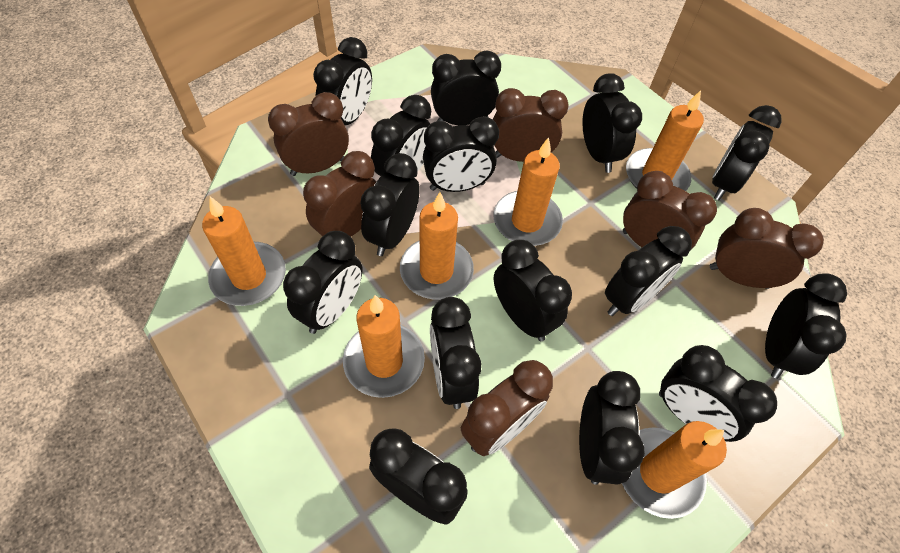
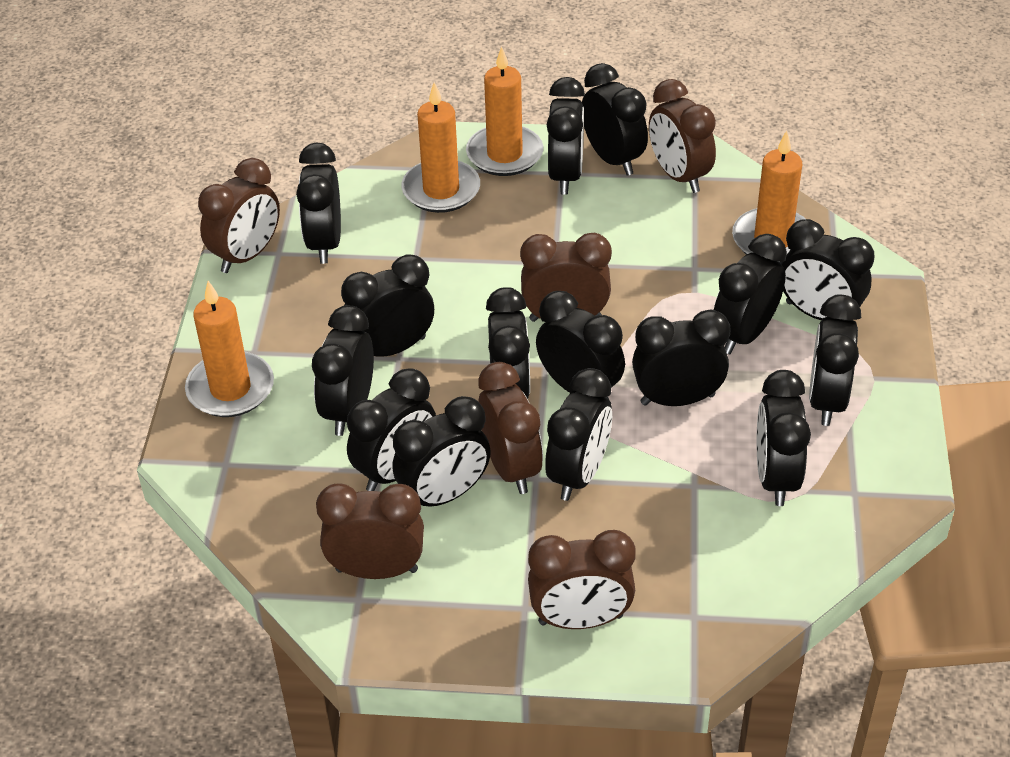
orange candle: [202,197,286,306] [343,295,425,398] [400,192,474,300] [493,137,563,246] [622,421,727,519] [626,90,704,191] = 6 -> [185,281,274,417] [401,82,480,213] [466,47,543,176] [732,131,806,264] = 4

